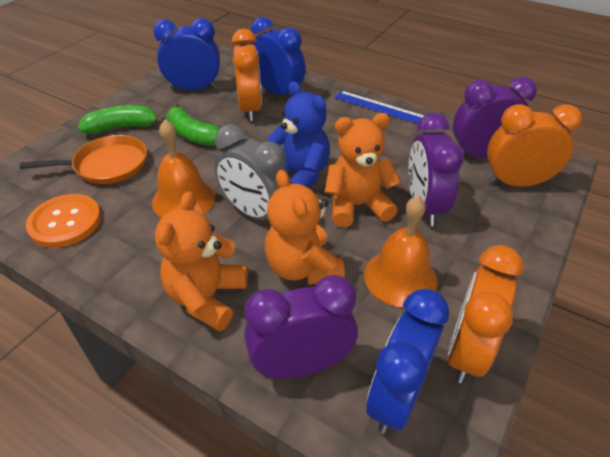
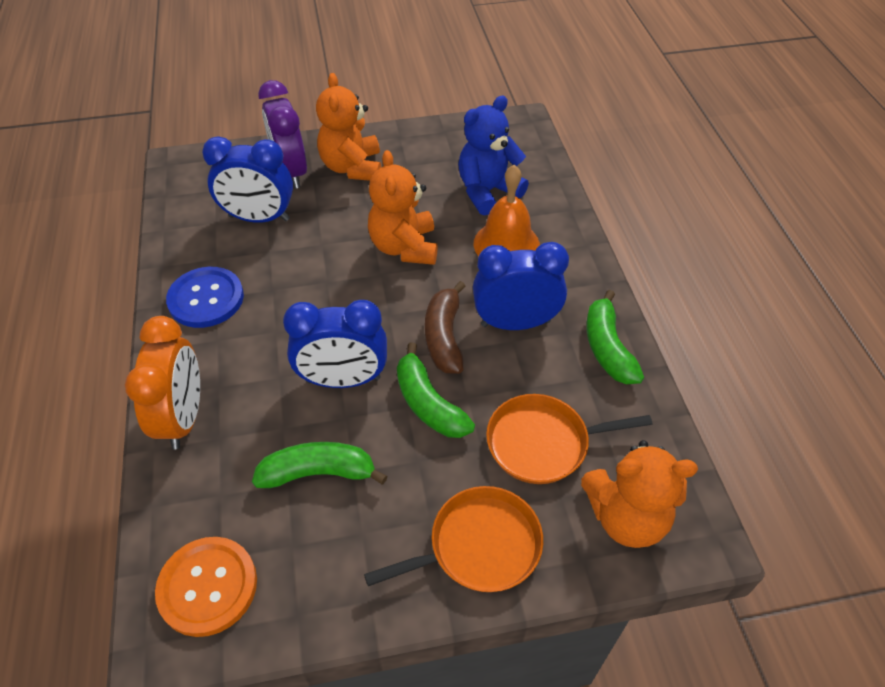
blue button: none = 0 -> [166,267,244,328] = 1
blue ruler: [334,91,424,124] = 1 -> none = 0
brown banana: none = 0 -> [425,281,466,374] = 1
green banana: [78,105,165,134] [167,103,220,146] = 2 -> [252,442,388,488] [397,343,475,438] [586,290,644,384] = 3
grey clock: [215,124,291,221] = 1 -> none = 0
orange bell: [152,119,215,218] [364,196,438,307] = 2 -> [474,165,540,257] = 1
orange clock: [232,29,262,121] [448,245,524,384] [487,104,582,187] = 3 -> [125,316,200,449] = 1
orange pan: [20,135,147,184] = 1 -> [364,486,543,592] [486,394,652,484] = 2
purple clock: [245,275,358,379] [408,113,464,226] [453,77,537,157] = 3 -> [258,80,307,189] = 1

